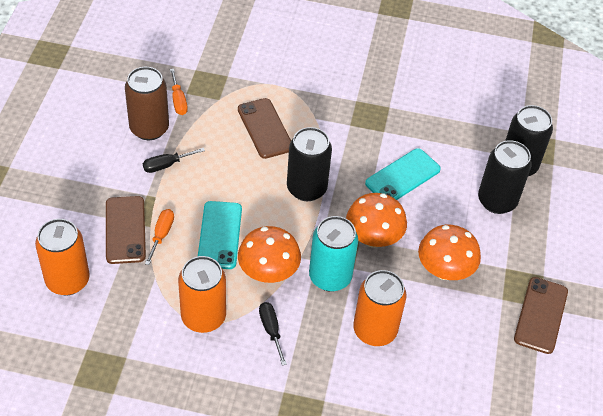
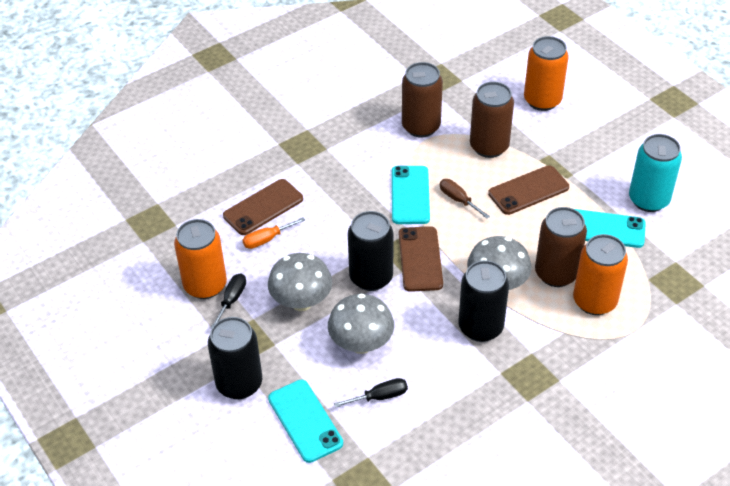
brown can: [125,67,169,140] = 1 -> [402,62,443,137] [470,82,514,158] [535,207,587,287] = 3
brown screwdriver: none = 0 -> [440,179,490,219] = 1
grey mushroom: none = 0 -> [268,253,332,311] [328,294,394,354] [467,236,532,290] = 3
orange mushroom: [238,226,301,283] [346,193,407,248] [418,225,481,280] = 3 -> none = 0
orange screwdriver: [145,209,174,265] [170,69,188,115] = 2 -> [243,217,305,249] = 1
turquoise phone: [198,201,242,269] [365,148,441,200] = 2 -> [268,380,343,463] [392,166,430,224] [575,209,646,248] = 3

